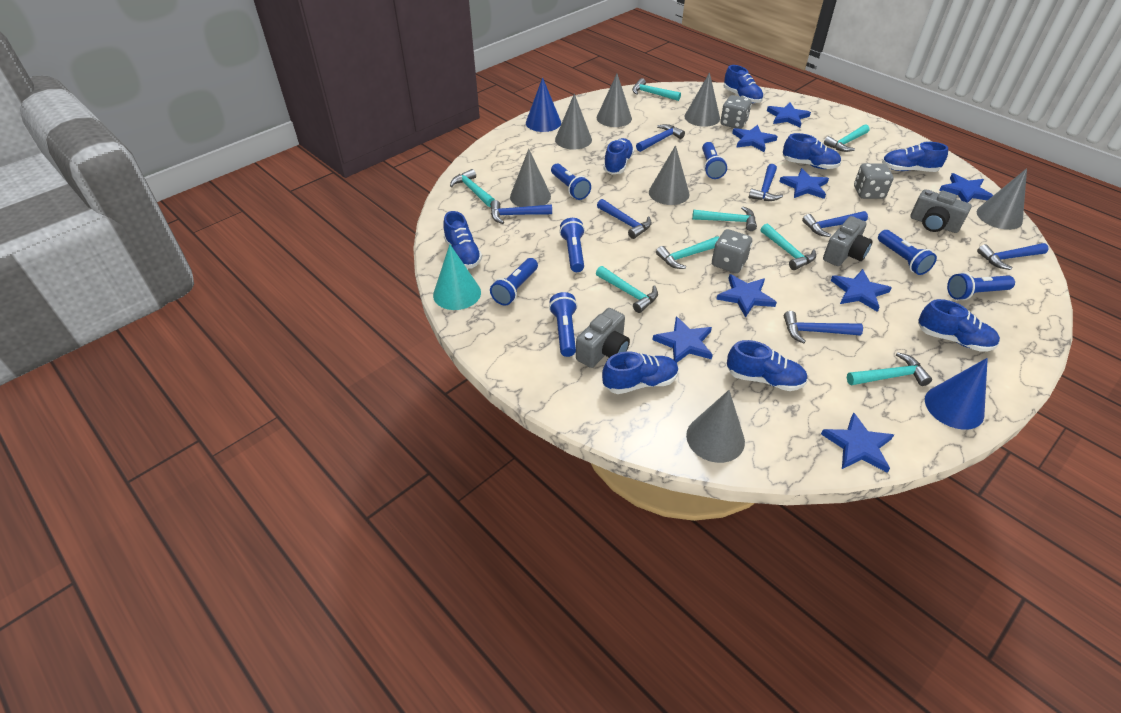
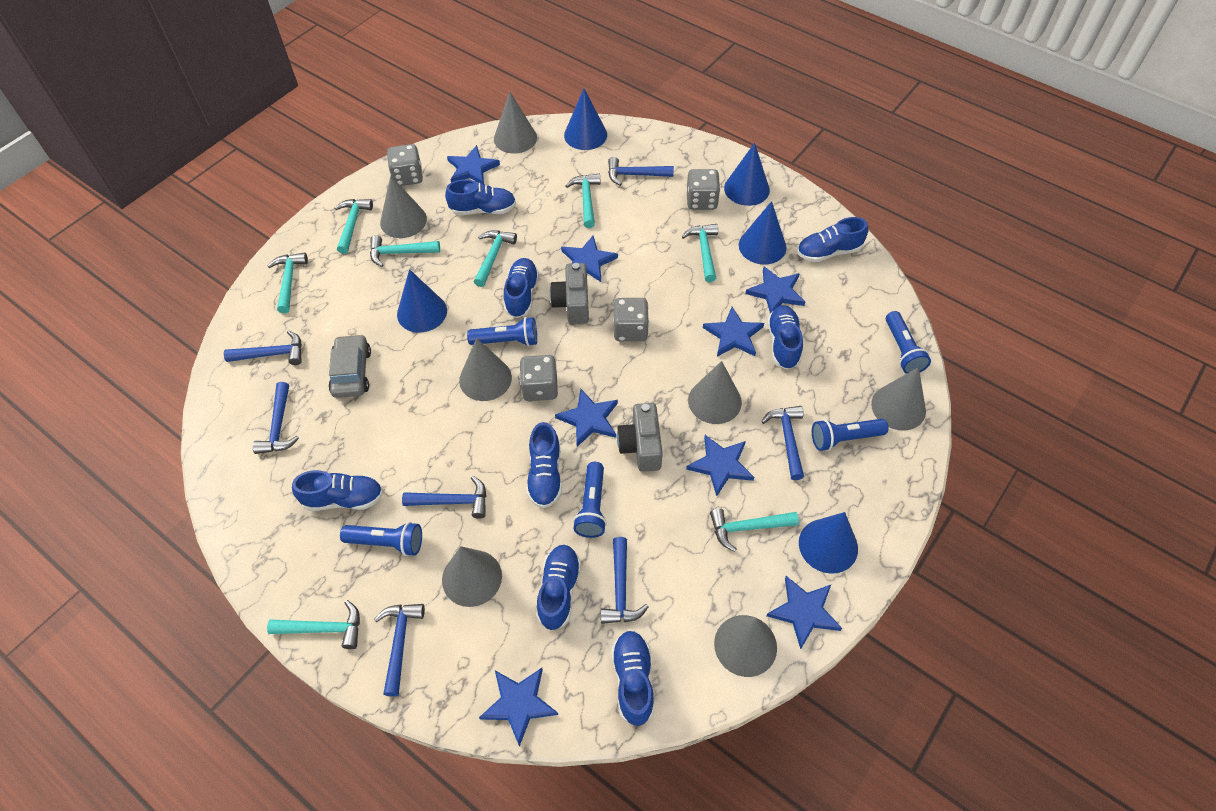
blue cone: [526,77,561,132] [925,358,988,430] = 2 -> [397,269,447,333] [564,89,607,150] [724,143,770,206] [739,201,787,264] [799,512,858,574] = 5
blue flashlight: [490,258,538,306] [549,292,577,357] [551,163,591,200] [559,218,585,272] [702,142,727,179] [878,230,937,275] [947,272,1015,300] = 7 -> [340,522,422,556] [467,317,537,346] [573,462,607,538] [812,419,888,451] [886,311,931,374] = 5
grey camera: [576,308,630,368] [823,216,873,266] [910,189,972,233] = 3 -> [550,263,589,324] [617,403,663,472] = 2
grey car: none = 0 -> [329,334,371,398] = 1
grey dice: [712,229,752,273] [720,95,752,129] [854,163,894,199] = 3 -> [387,144,423,186] [519,355,558,401] [613,298,649,341] [686,169,720,210] = 4
turquoise cone: [433,244,481,310] = 1 -> none = 0

